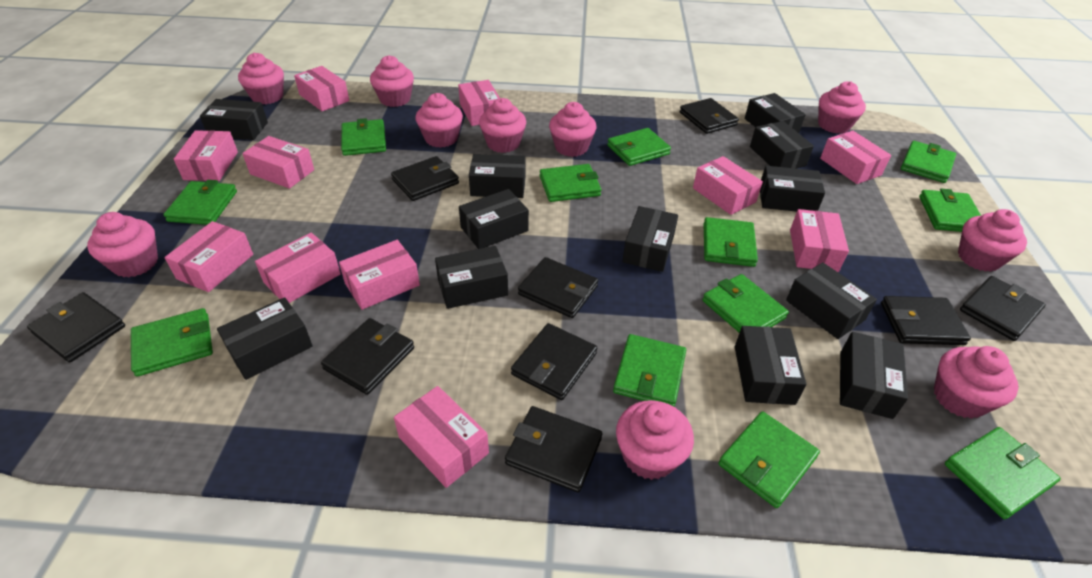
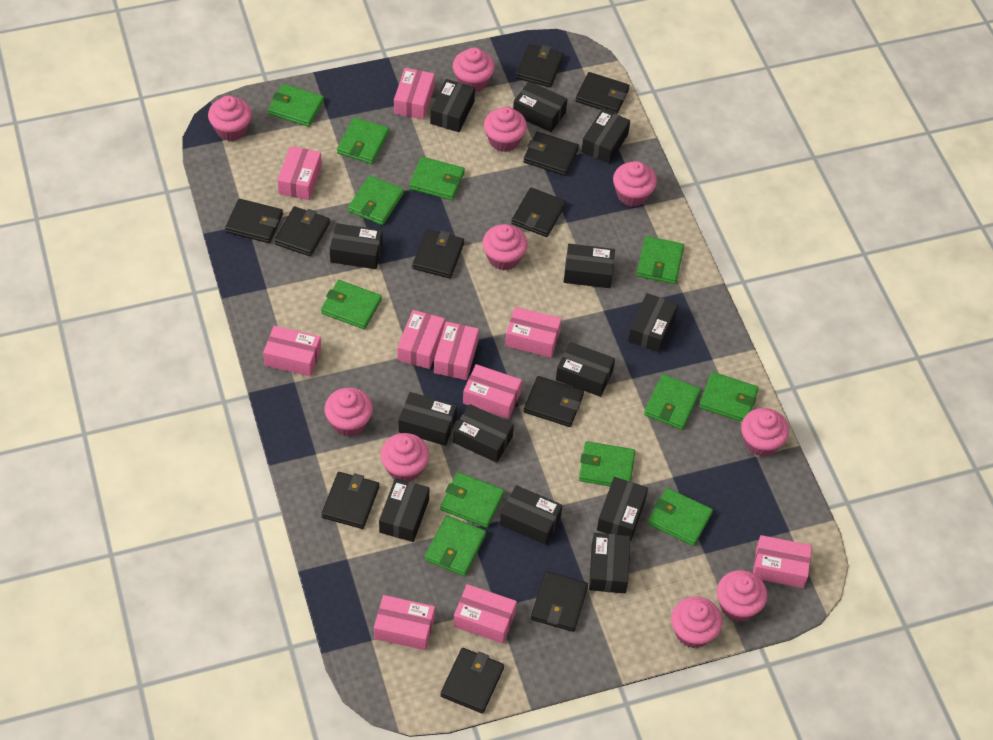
black box: [200,99,268,140] [217,297,313,380] [435,246,508,309] [459,189,529,249] [469,154,526,198] [622,206,678,272] [735,326,806,405] [745,93,806,133] [750,121,814,169] [760,166,825,212] [786,262,877,339] [840,332,908,419] = 12 -> [330,223,383,269] [379,478,429,542] [399,392,457,446] [430,79,475,132] [453,404,514,463] [500,485,563,545] [513,81,567,132] [556,342,615,397] [564,244,615,288] [581,109,630,164] [589,533,630,594] [597,477,648,541] [628,293,678,353] = 13
black wallet: [27,292,125,362] [321,318,414,395] [391,156,459,201] [505,406,602,492] [511,323,597,400] [518,257,598,318] [680,98,739,134] [881,296,971,345] [960,276,1046,341] = 9 -> [225,199,283,243] [274,206,330,256] [321,472,379,529] [412,229,464,278] [440,648,504,713] [511,188,566,237] [516,44,564,88] [523,131,579,176] [524,376,584,427] [531,571,588,632] [576,72,630,114] = 11
pink box: [165,221,253,292] [174,130,238,181] [242,136,314,189] [255,233,341,303] [294,66,349,111] [339,240,420,310] [394,386,489,488] [458,80,500,126] [693,156,763,215] [790,209,849,272] [820,131,891,184] = 11 -> [263,325,321,377] [277,146,322,200] [374,595,435,650] [394,68,435,120] [397,310,445,369] [434,322,479,380] [453,584,517,644] [463,364,522,419] [505,307,561,358] [753,535,812,588] = 10

